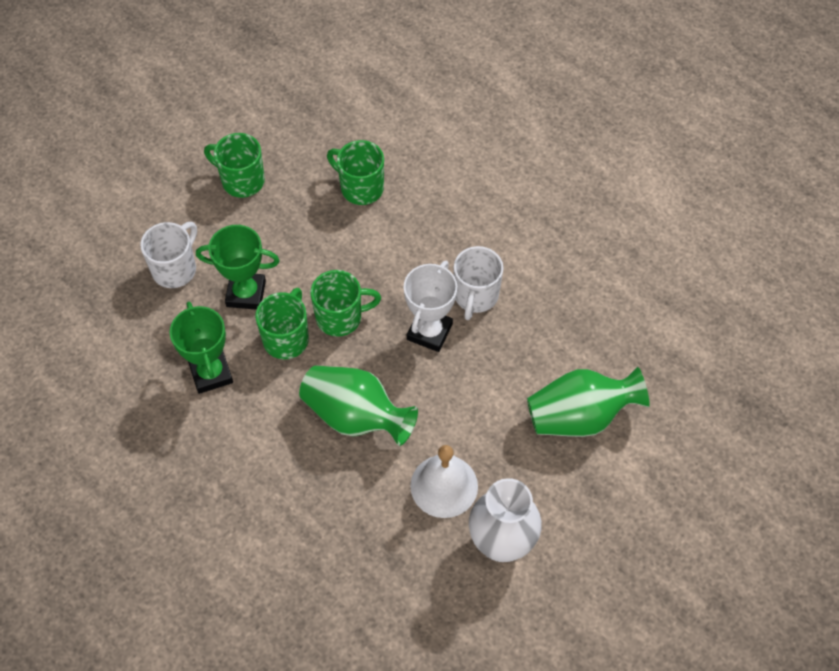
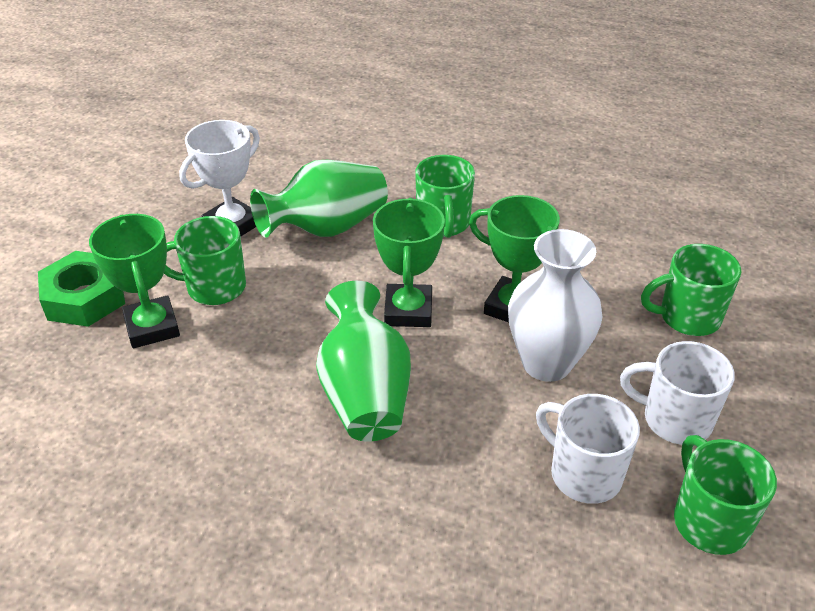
green nut: none = 0 -> [38,251,125,327] = 1
green trophy: [170,302,233,394] [196,225,280,310] = 2 -> [89,214,180,348] [373,198,445,327] [469,195,560,322] = 3
white bell: [410,445,478,518] = 1 -> none = 0

